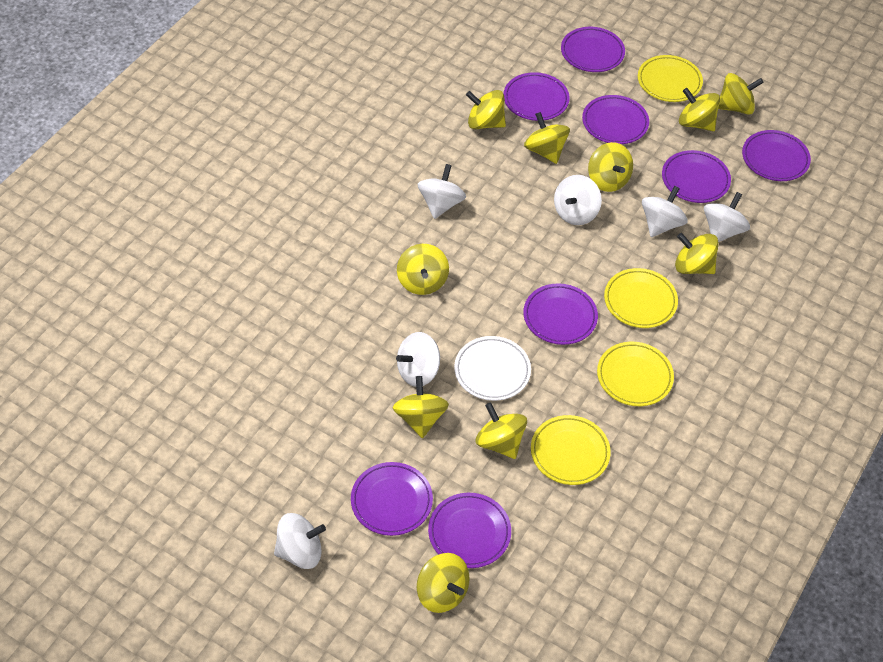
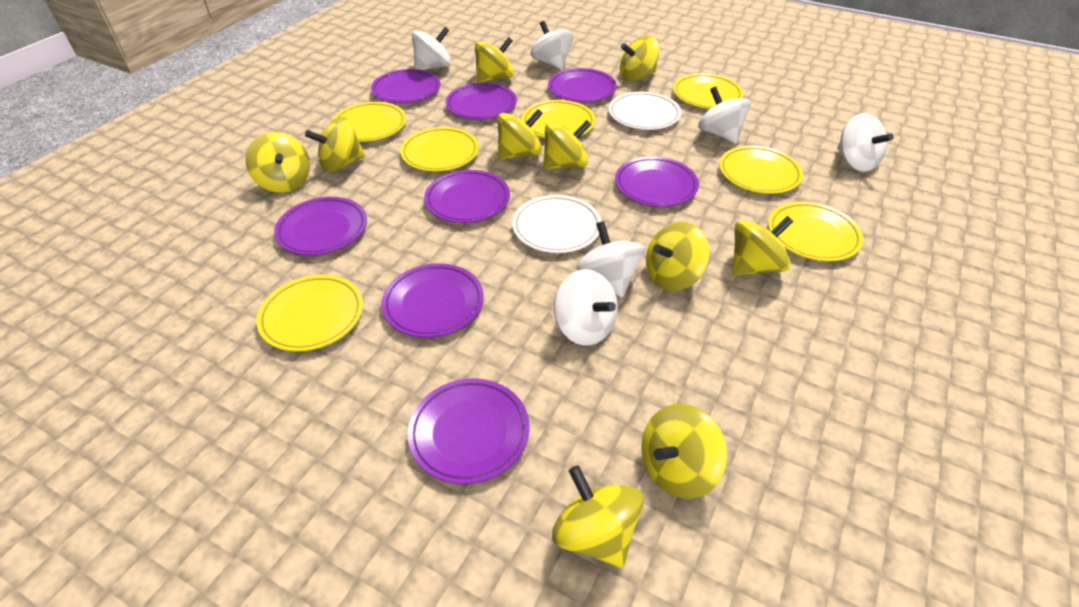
white plate: [454,336,531,401] = 1 -> [512,195,602,253] [609,92,682,130] = 2
yellow plate: [531,415,611,485] [597,342,674,406] [604,268,678,328] [638,55,703,102] = 4 -> [256,275,363,352] [332,102,406,142] [400,127,479,172] [522,100,596,138] [673,73,744,109] [719,146,803,194] [768,202,863,261] = 7

